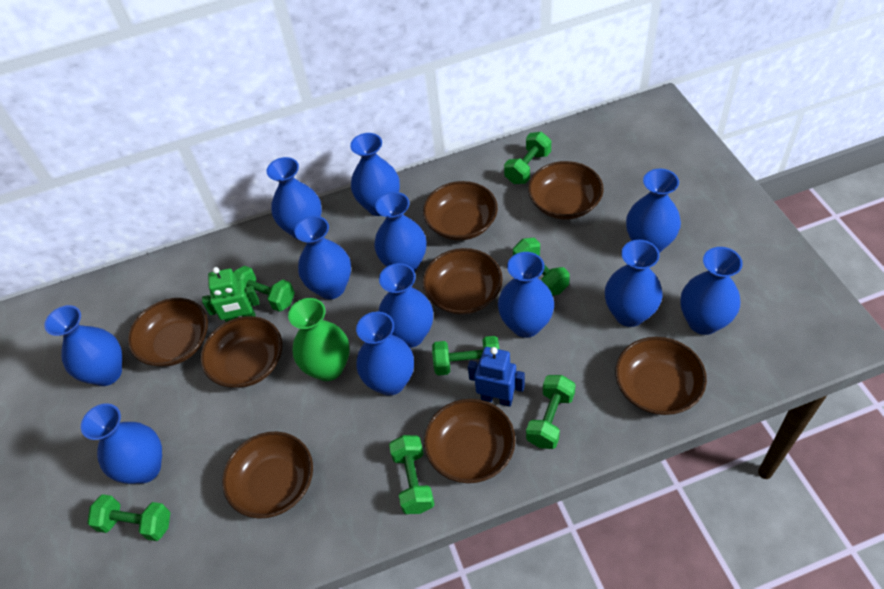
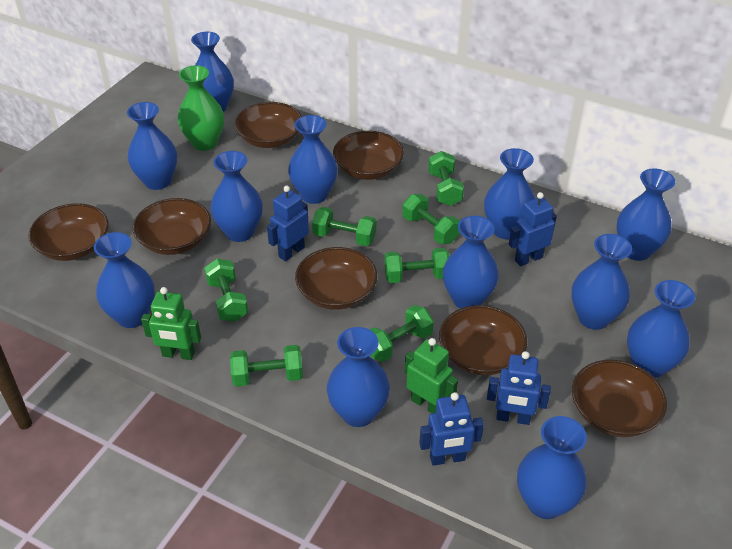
blue robot: [468,347,525,407] = 1 -> [267,186,309,261] [419,392,484,466] [487,351,551,425] [509,192,557,266] = 4
brown bowl: [128,298,208,367] [200,316,282,388] [222,431,313,518] [423,181,498,241] [423,248,503,315] [424,399,515,483] [528,161,604,220] [615,337,707,415] = 8 -> [28,203,108,261] [133,198,211,255] [235,102,302,148] [295,247,377,310] [333,131,404,180] [439,305,527,375] [572,360,667,437] = 7
green robot: [202,267,259,322] = 1 -> [141,287,201,360] [405,338,458,413] = 2

